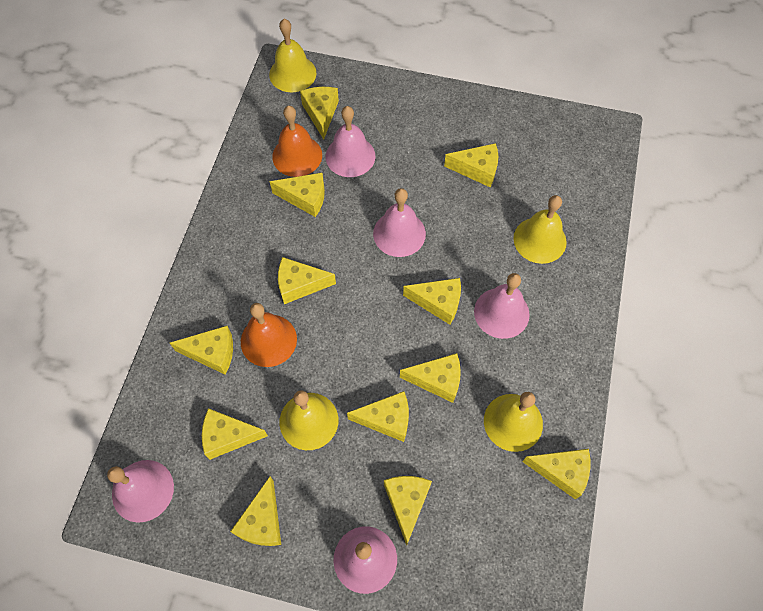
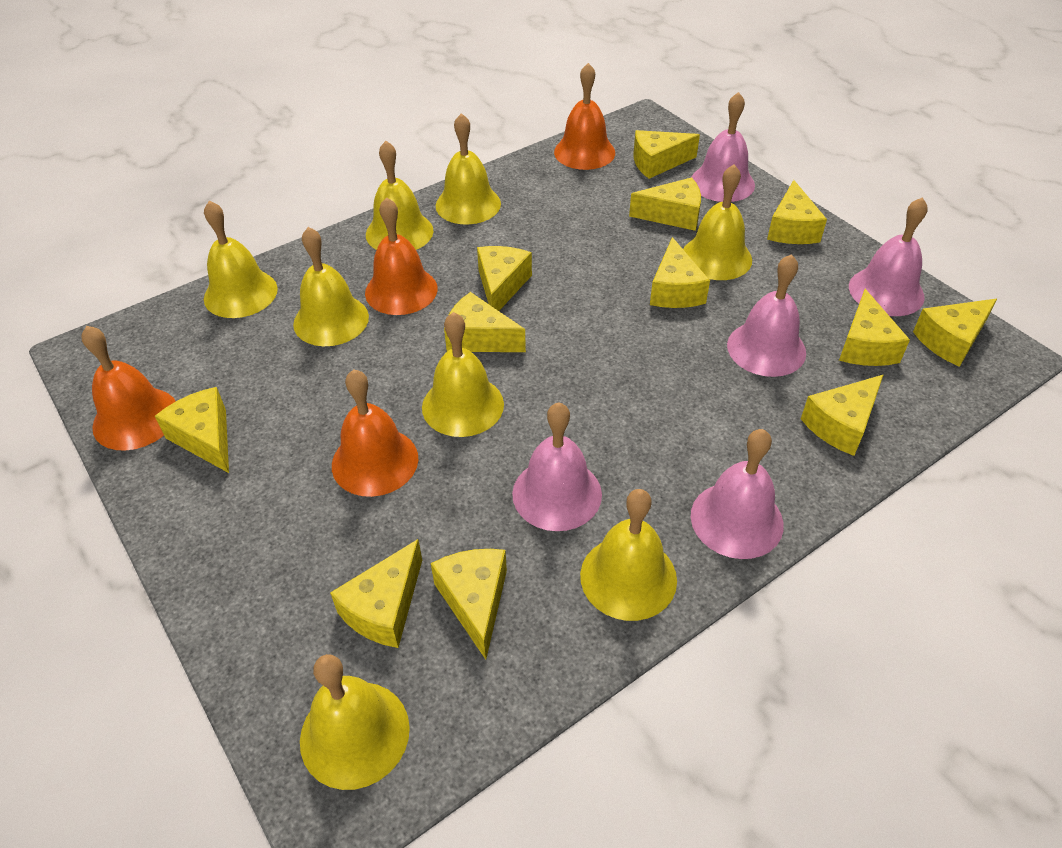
orange bell: [241,303,297,367] [272,106,322,177] = 2 -> [82,326,176,450] [332,369,418,497] [365,197,438,315] [554,63,615,170] = 4
yellow bell: [269,19,316,92] [279,390,338,450] [484,392,543,452] [513,195,567,264] = 4 -> [204,201,278,318] [293,227,369,346] [300,654,410,790] [366,141,433,250] [422,312,504,437] [436,113,501,224] [580,489,677,621] [683,164,752,280] = 8

